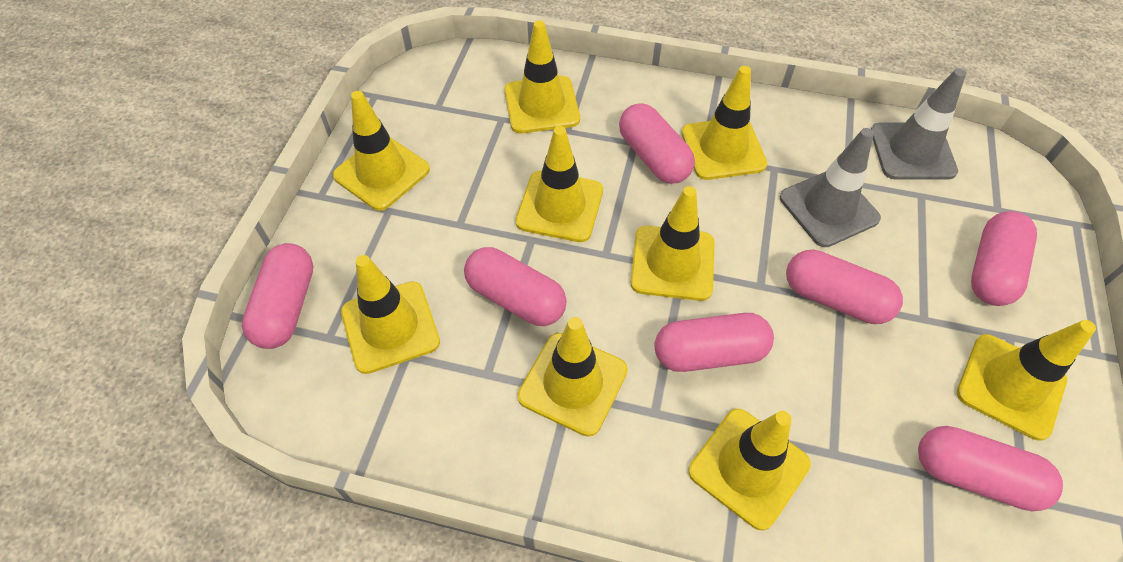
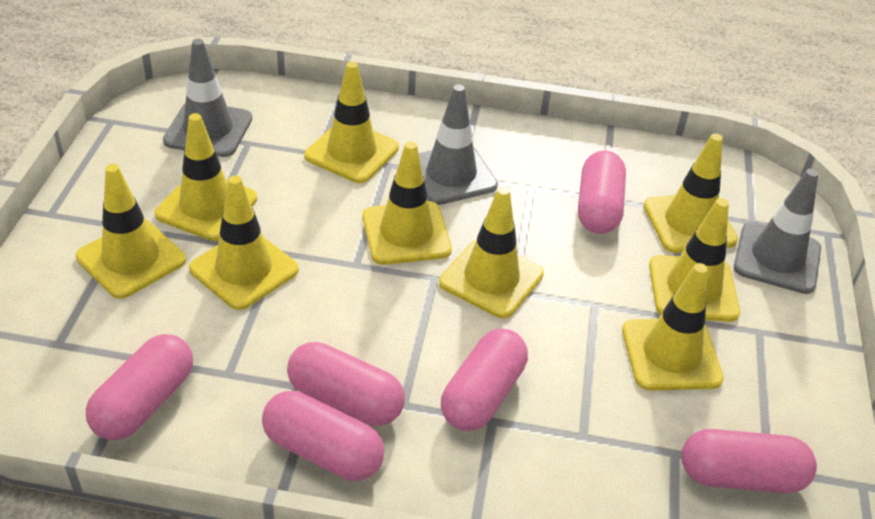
grey traffic cone: [780,128,881,247] [871,68,966,180] = 2 -> [163,39,252,157] [419,84,498,205] [734,169,821,294] = 3
pink capsule: [242,243,313,349] [464,247,567,326] [619,103,695,184] [654,313,774,372] [786,250,903,324] [918,426,1063,511] [971,211,1037,306] = 7 -> [86,334,193,440] [262,391,384,481] [287,342,405,426] [441,328,528,431] [578,151,626,234] [681,429,817,493] = 6

